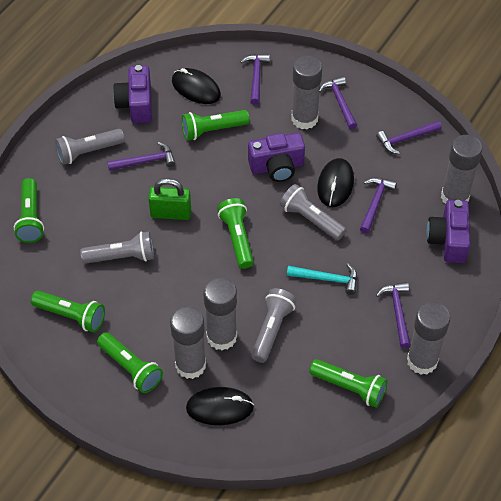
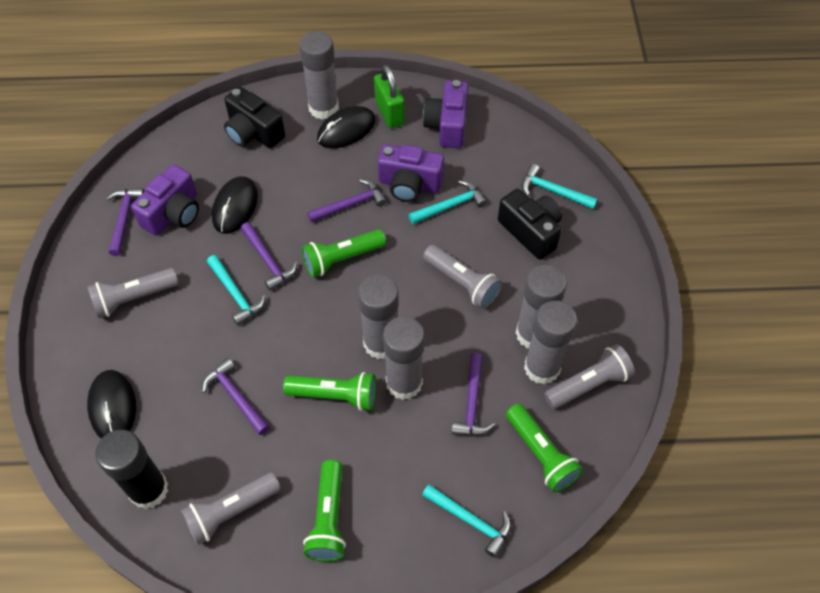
black camera: none = 0 -> [224,87,285,148] [498,189,562,260] = 2
black glue stick: none = 0 -> [95,430,168,509] = 1
green flashlight: [14,178,44,243] [31,291,105,332] [97,332,163,393] [181,110,250,140] [217,198,254,269] [309,359,388,408] = 6 -> [283,372,376,411] [302,229,386,277] [303,460,346,562] [506,404,583,493] = 4
purple hammer: [107,142,175,171] [240,54,270,105] [320,76,357,129] [360,177,397,233] [376,121,442,154] [376,282,411,348] = 6 -> [106,188,145,256] [202,358,269,435] [241,222,297,291] [307,179,387,223] [452,353,495,436] = 5
turquoise hammer: [287,264,357,295] = 1 -> [207,255,265,325] [409,180,487,224] [422,484,511,558] [522,164,598,209] = 4

